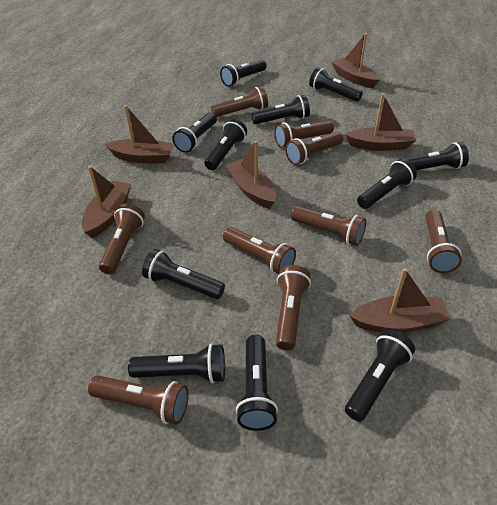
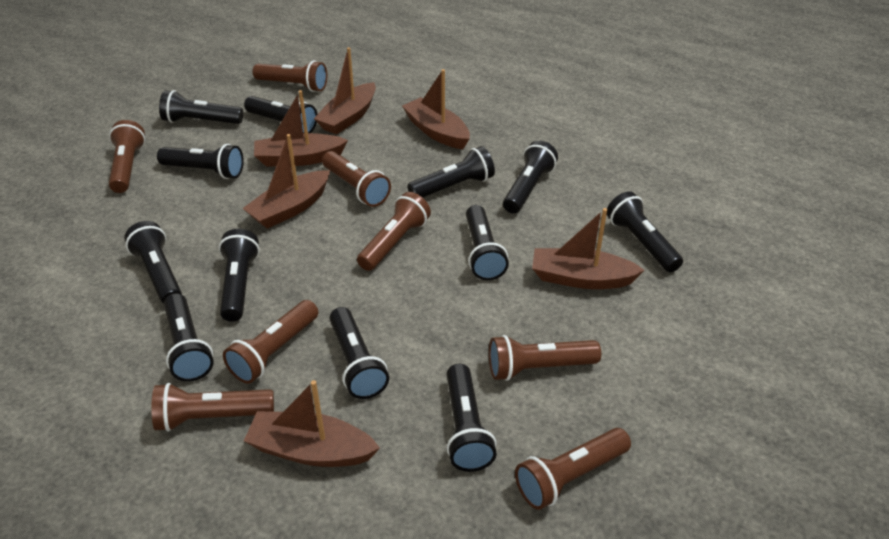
black flashlight: [128,343,225,384] [142,249,225,299] [172,112,217,153] [204,119,247,170] [220,60,267,87] [236,335,278,431] [251,95,310,124] [309,67,363,102] [345,330,415,422] [357,159,417,209] [403,142,469,170] = 11 -> [124,221,182,304] [157,144,244,179] [159,90,243,124] [164,293,214,382] [219,229,260,322] [244,96,317,133] [329,307,389,399] [407,146,495,198] [446,364,497,472] [466,205,509,280] [503,141,558,213] [607,191,683,272] = 12
brown flashlight: [88,375,189,424] [99,204,145,274] [211,86,268,117] [223,227,296,274] [274,121,334,148] [276,265,311,350] [285,132,343,165] [291,206,366,246] [425,210,462,273] = 9 -> [109,120,145,193] [151,383,274,432] [223,300,318,384] [253,60,327,92] [322,151,391,207] [357,192,431,271] [489,335,601,381] [515,428,631,510] = 8

